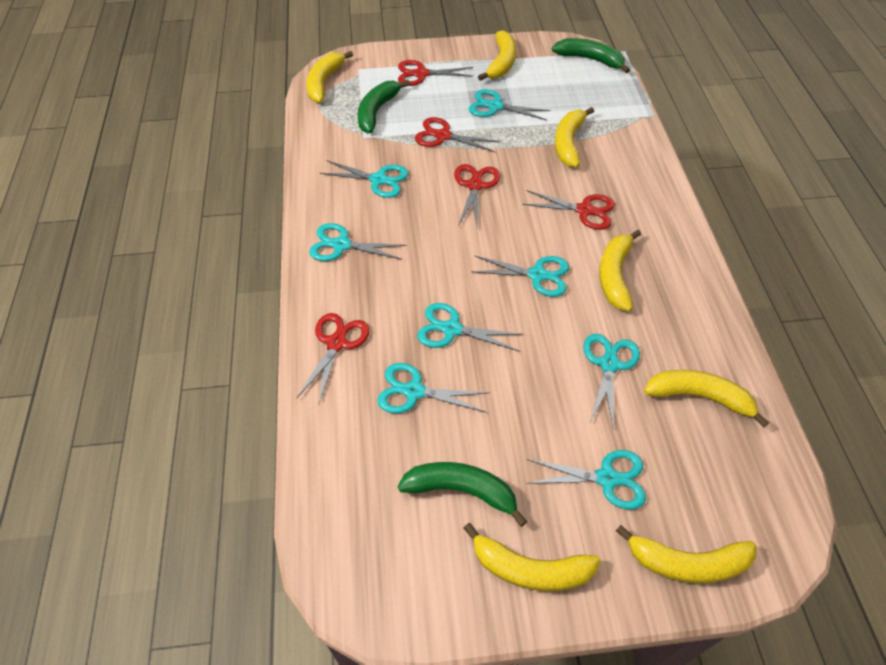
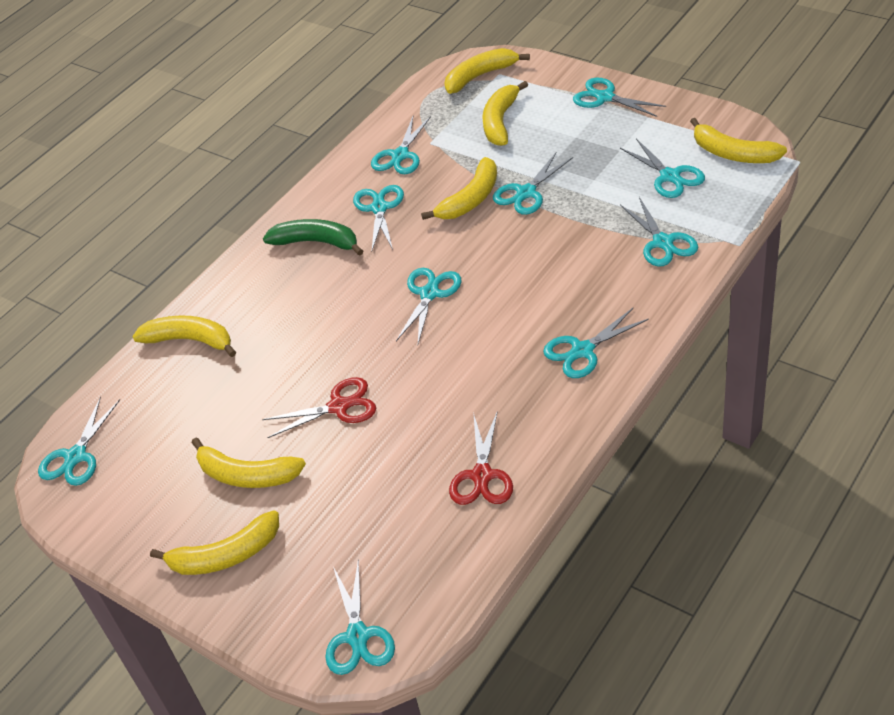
green banana: [357,80,410,133] [398,462,527,527] [552,38,630,73] = 3 -> [263,219,363,256] = 1
red scissors: [297,313,370,405] [398,60,474,86] [415,117,500,152] [454,164,500,229] [522,190,615,230] = 5 -> [262,377,376,438] [449,410,513,505] = 2
turquoise scissors: [309,223,407,261] [320,160,409,198] [377,363,490,413] [417,303,523,351] [469,89,551,120] [471,255,569,297] [526,450,646,510] [583,334,640,429] = 8 -> [38,396,120,486] [325,559,395,675] [353,185,404,252] [371,116,431,174] [396,268,462,344] [493,152,573,215] [543,307,649,378] [573,78,666,117] [620,139,705,198] [620,197,698,266] = 10

